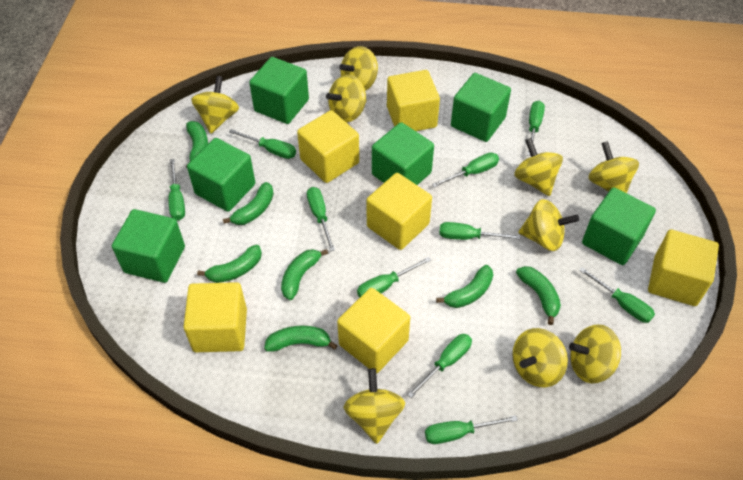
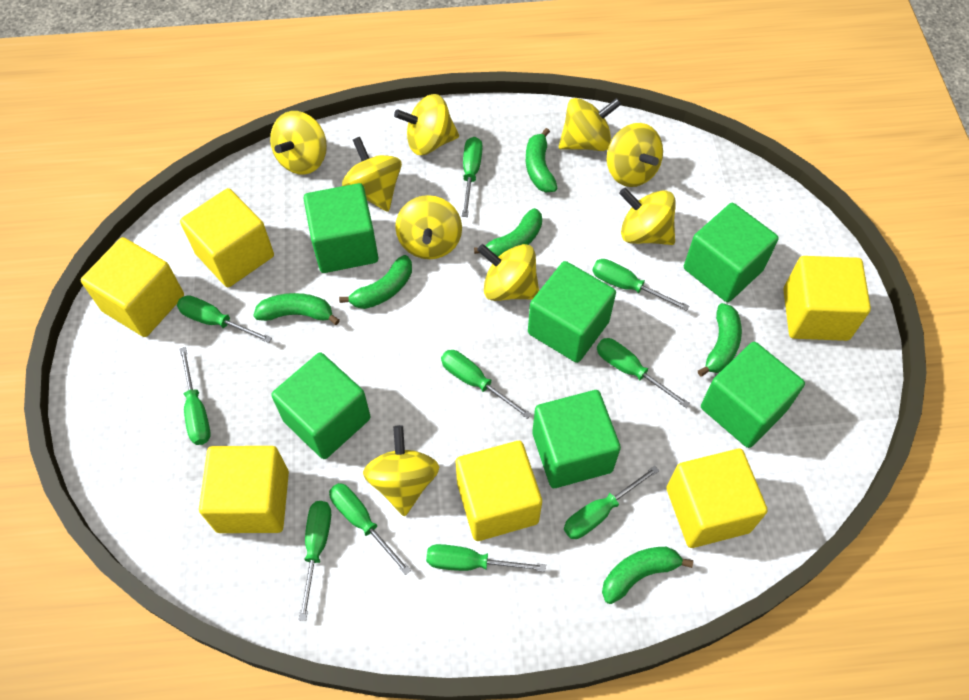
green banana: [186,121,208,167] [197,245,262,283] [223,182,274,225] [264,326,338,352] [281,249,328,300] [436,265,493,308] [516,266,561,325] = 7 -> [253,293,340,325] [339,255,412,309] [474,208,542,257] [526,128,557,192] [602,547,693,604] [698,303,742,376] = 6

